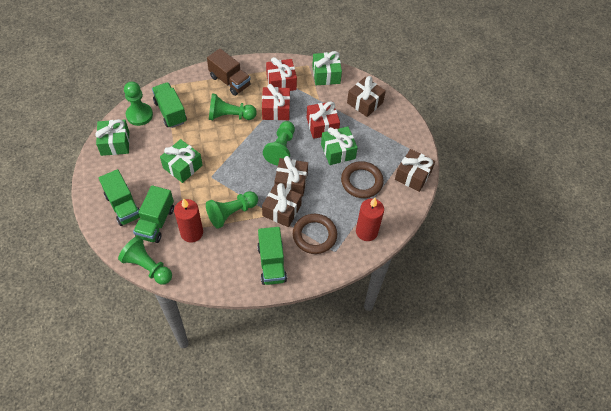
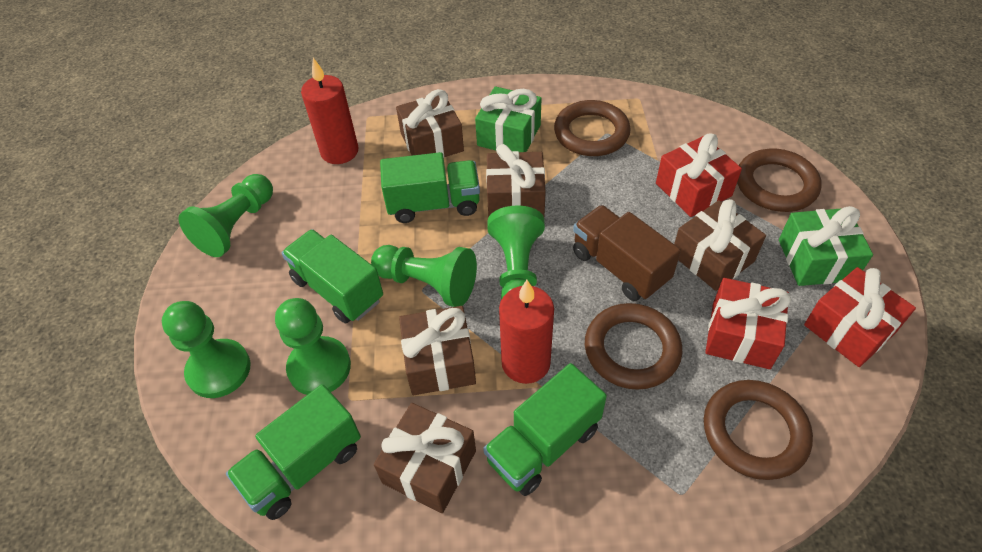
brown gift: [262,183,302,227] [275,156,308,196] [347,76,386,117] [395,149,435,192] = 4 -> [374,403,476,513] [396,89,464,157] [399,306,476,395] [486,144,546,217] [674,199,766,291] = 5
brown ring: [293,214,337,254] [341,161,384,198] = 2 -> [554,100,631,156] [585,303,682,390] [704,380,813,480] [737,149,822,212] = 4
green gift: [95,119,130,156] [160,139,202,183] [312,51,342,85] [321,127,358,165] = 4 -> [475,86,541,152] [779,206,873,286] = 2

